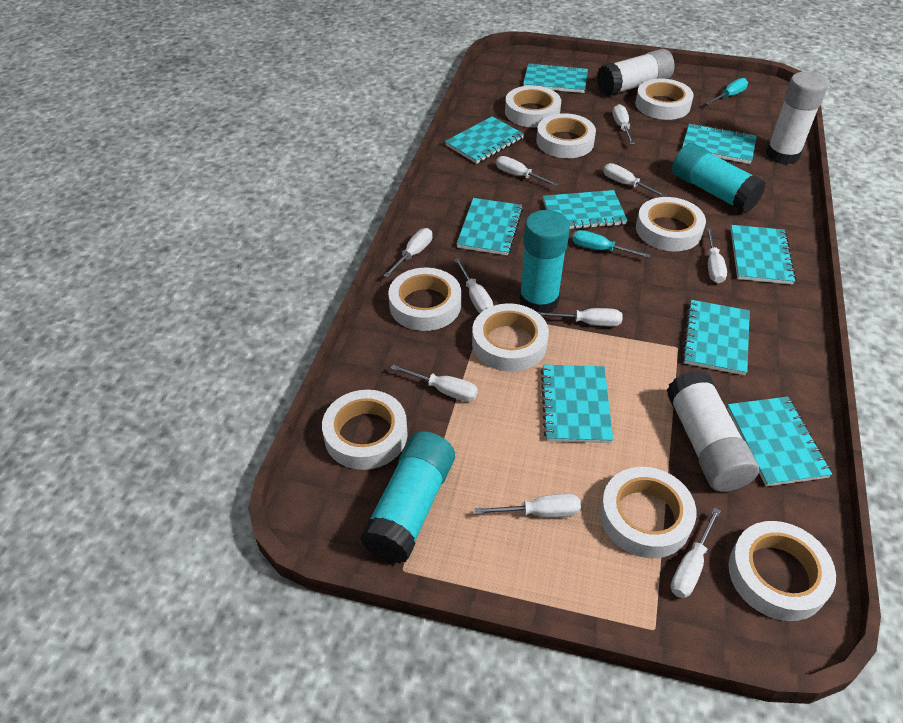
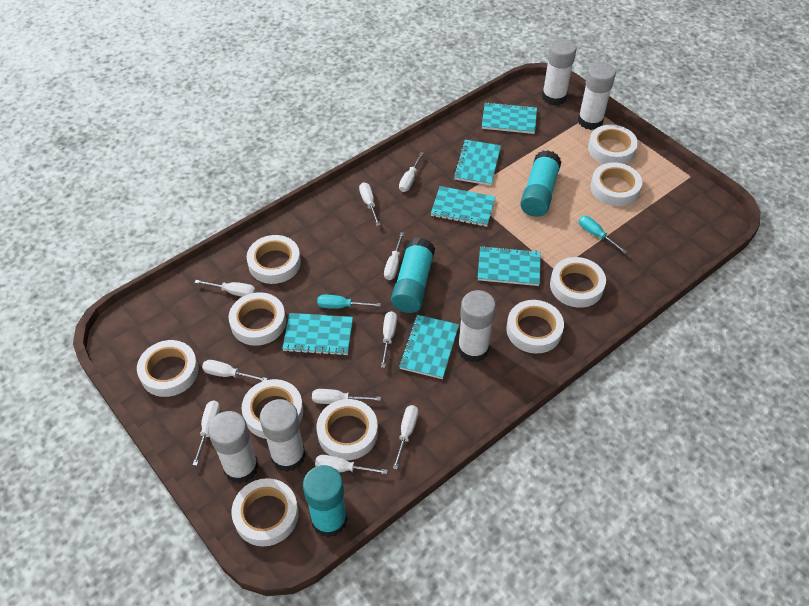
turquoise notebook: [445,116,524,164] [457,198,523,255] [523,63,588,93] [541,365,613,443] [543,190,628,229] [682,123,757,164] [682,300,750,375] [727,397,832,486] [731,225,796,285] = 9 -> [282,313,353,356] [399,315,459,379] [431,186,495,227] [453,140,501,186] [478,246,541,286] [482,102,537,134] = 6
white glue stick: [597,49,675,96] [667,370,759,492] [766,72,828,165] = 3 -> [208,411,259,483] [260,399,306,472] [458,290,496,362] [542,39,577,105] [578,62,616,130] = 5
white tape: [322,390,408,470] [389,268,461,331] [472,303,549,372] [505,85,561,128] [536,113,596,158] [600,467,696,558] [635,79,694,120] [636,197,706,251] [728,521,836,621] = 9 -> [137,340,199,397] [229,292,286,346] [232,478,299,547] [242,379,303,439] [246,235,301,284] [317,399,378,460] [506,300,564,354] [550,257,606,308] [588,125,638,164] [590,163,642,206] = 10

